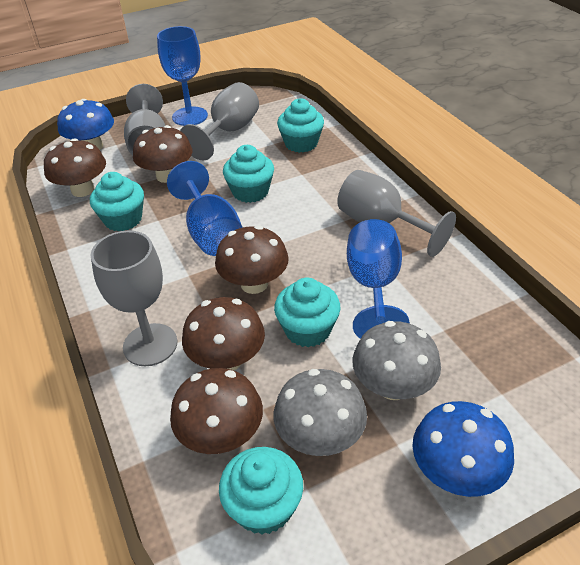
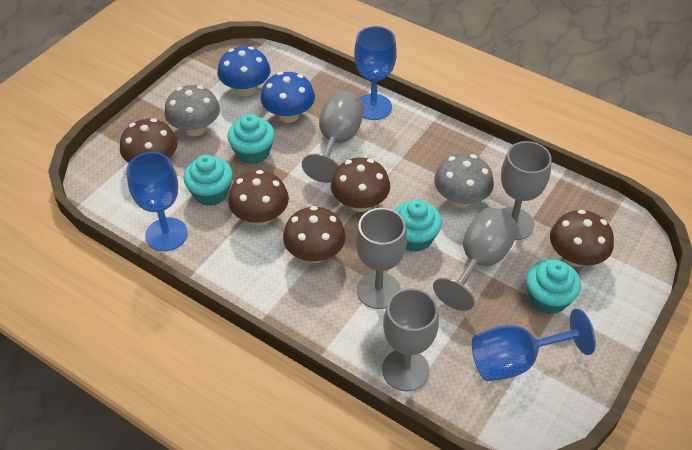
grey goblet: [91,231,177,366] [124,84,166,155] [180,82,259,160] [337,170,456,257] = 4 -> [302,91,364,183] [356,208,407,309] [382,288,439,391] [433,207,518,311] [501,141,552,240] = 5
turquoise cupcake: [90,172,144,231] [219,447,303,535] [223,145,274,203] [274,278,341,347] [277,99,324,153] = 5 -> [183,155,233,206] [228,114,275,164] [394,199,442,252] [526,259,581,314] = 4

